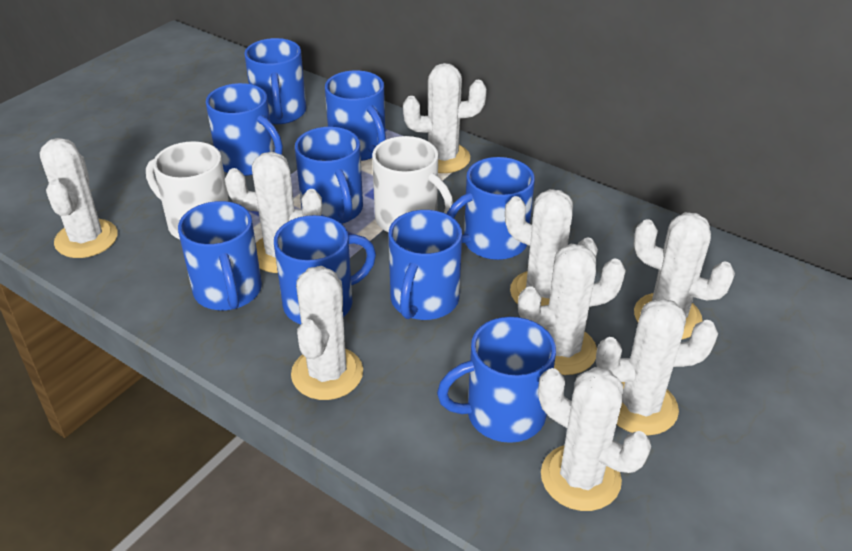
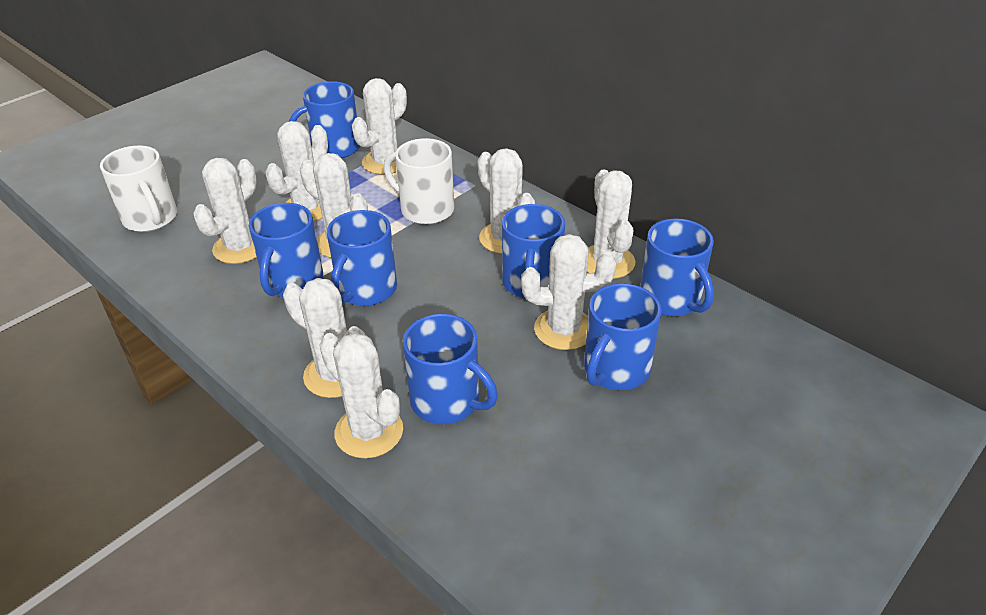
blue mug: [178,201,262,310] [206,83,283,176] [244,38,306,124] [274,215,376,324] [295,127,363,224] [325,70,386,161] [389,210,462,320] [437,317,556,443] [446,157,535,260] = 9 -> [249,203,323,297] [289,81,360,158] [327,210,397,306] [403,314,498,424] [502,204,565,299] [584,283,662,390] [640,219,714,316] = 7

